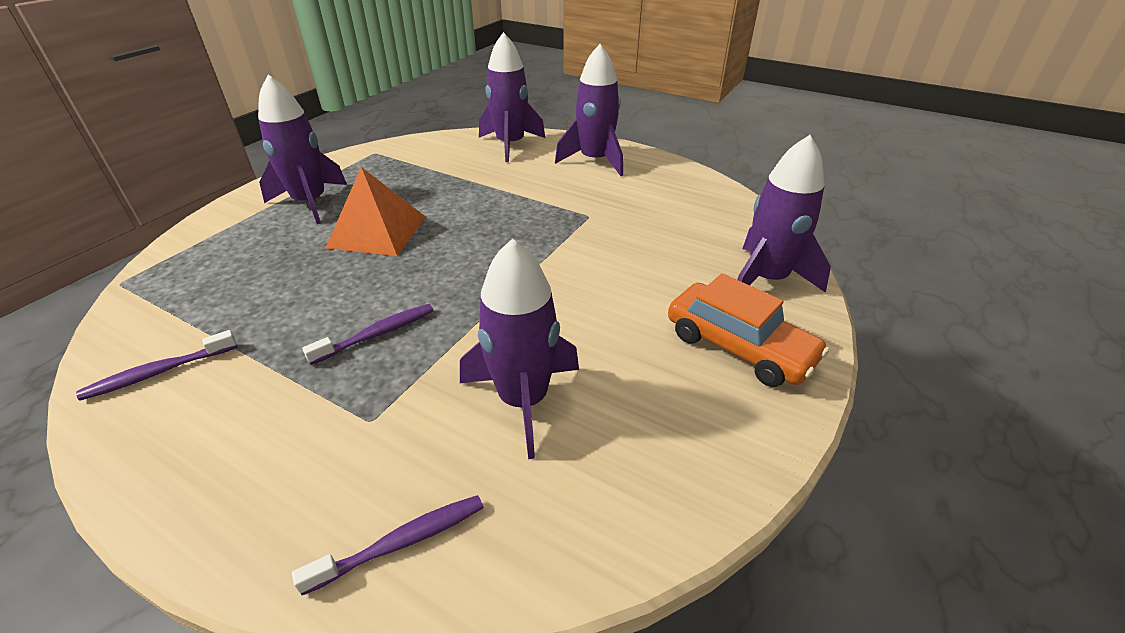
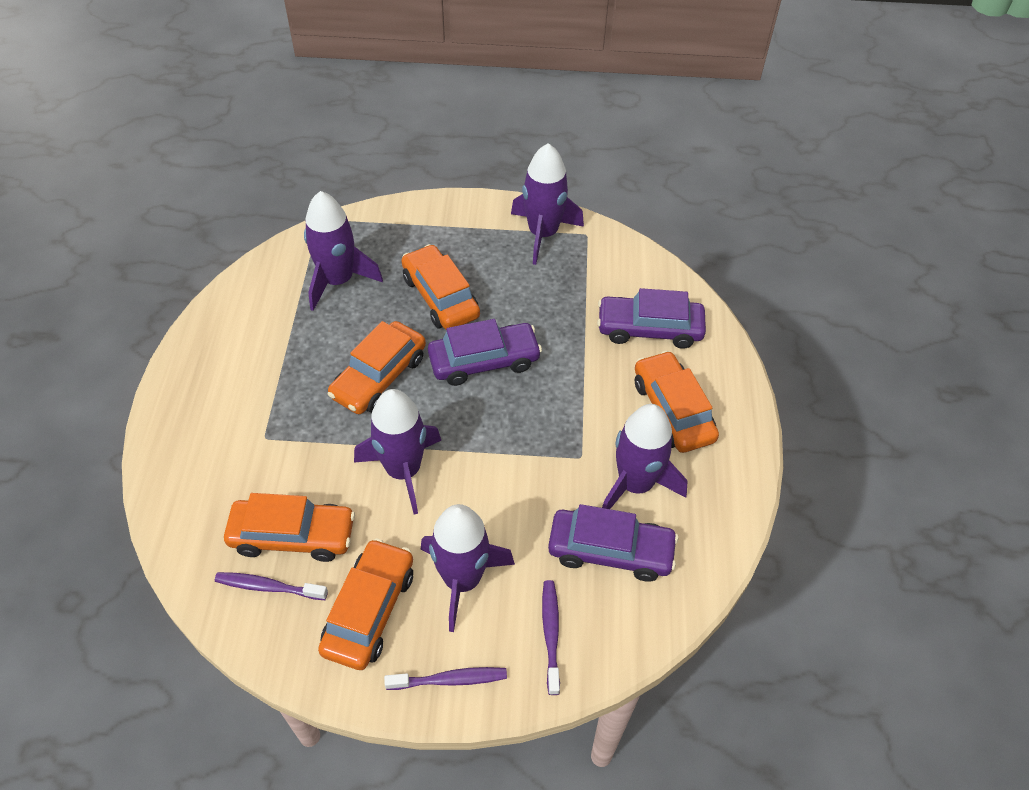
orange car: [668,274,829,387] = 1 -> [224,493,355,562] [318,538,413,670] [328,321,426,414] [401,244,480,330] [635,351,719,453] = 5
orange pyramid: [326,167,426,256] = 1 -> none = 0
purple car: none = 0 -> [428,319,542,386] [548,504,678,582] [597,288,706,349] = 3

